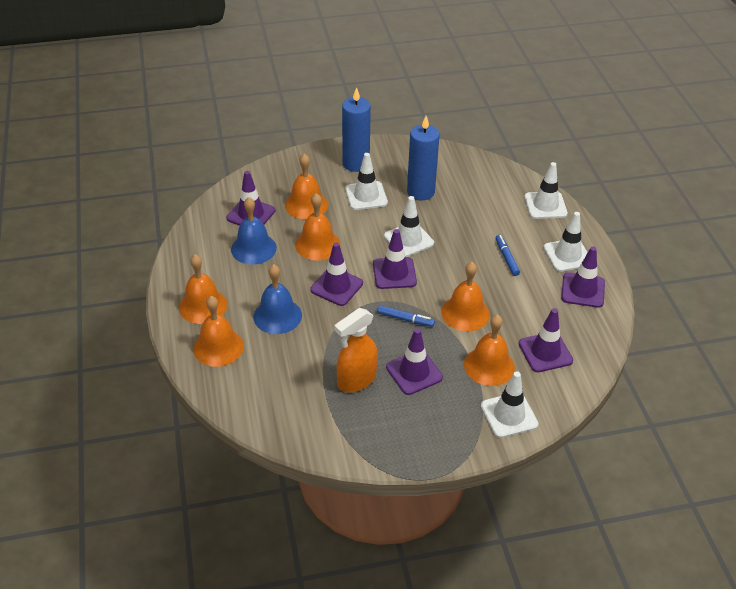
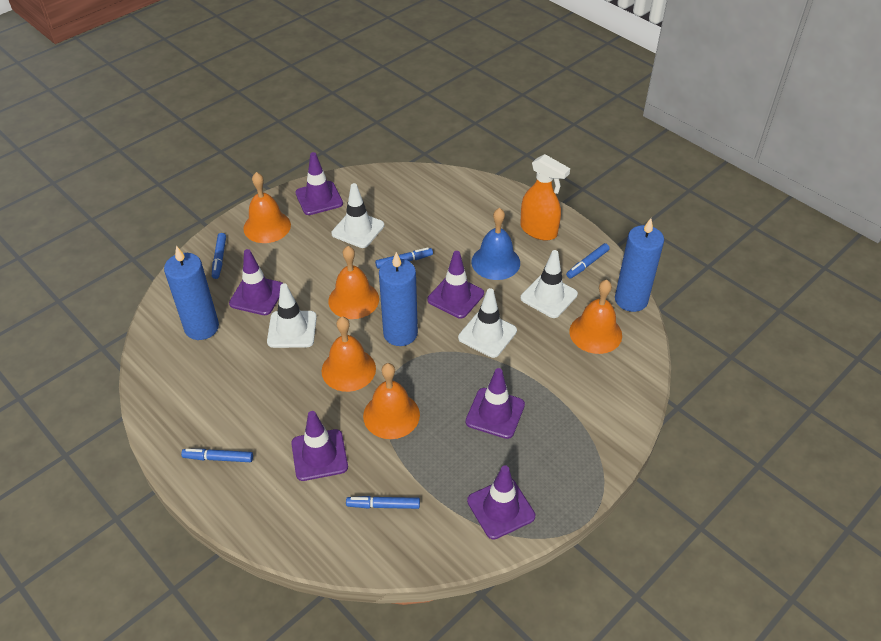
blue bell: [231,197,277,265] [253,264,302,334] = 2 -> [472,208,520,280] = 1
blue candle: [342,87,371,172] [407,116,440,200] = 2 -> [164,246,219,340] [379,252,418,346] [615,218,664,312] = 3
blue marker: [377,305,435,327] [496,235,520,276] = 2 -> [181,449,253,462] [212,233,226,279] [346,496,420,509] [375,247,433,269] [566,243,610,279] = 5
orange bell: [179,254,227,324] [193,296,244,367] [285,154,328,219] [295,193,340,260] [441,262,490,331] [464,315,515,386] = 6 -> [243,172,291,243] [322,317,376,392] [328,246,379,319] [363,363,420,439] [570,280,622,354] = 5
white traffic cone: [345,153,388,210] [384,196,434,257] [481,371,538,438] [524,162,568,219] [543,212,588,272] = 5 -> [267,283,317,348] [331,183,384,248] [458,288,517,358] [521,250,578,318] = 4

